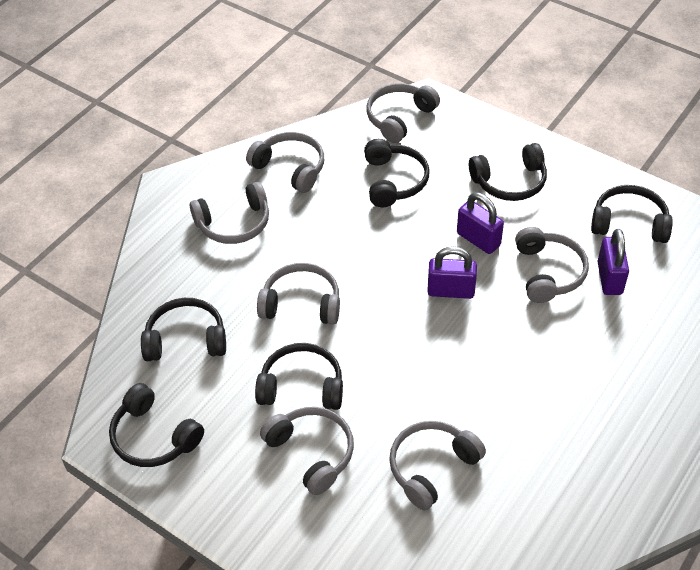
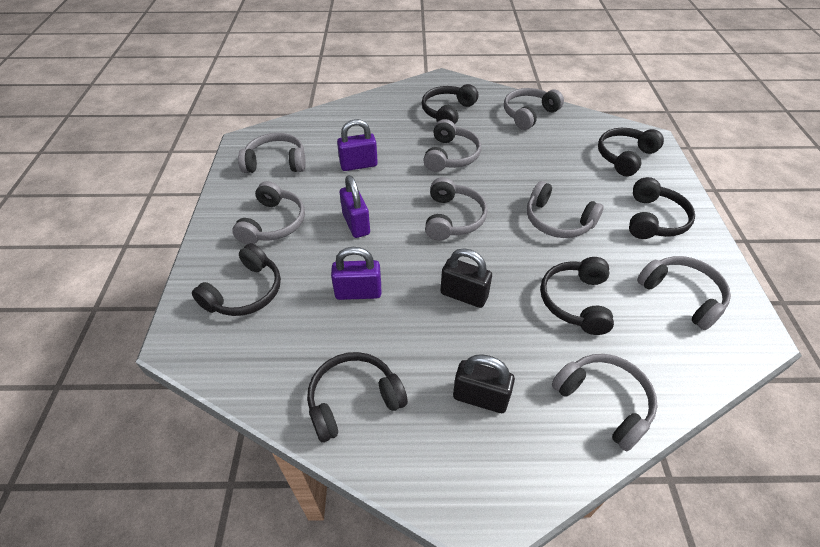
black padlock: none = 0 -> [440,248,492,308] [453,354,515,413] = 2
grey headphones: [190,182,269,244] [246,132,324,193] [257,263,340,325] [260,407,354,495] [366,84,440,143] [389,421,486,510] [515,227,589,303] = 7 -> [232,181,305,244] [238,133,306,173] [423,119,481,172] [425,177,488,241] [504,88,564,130] [527,181,604,238] [552,354,657,451] [637,256,731,330] = 8

